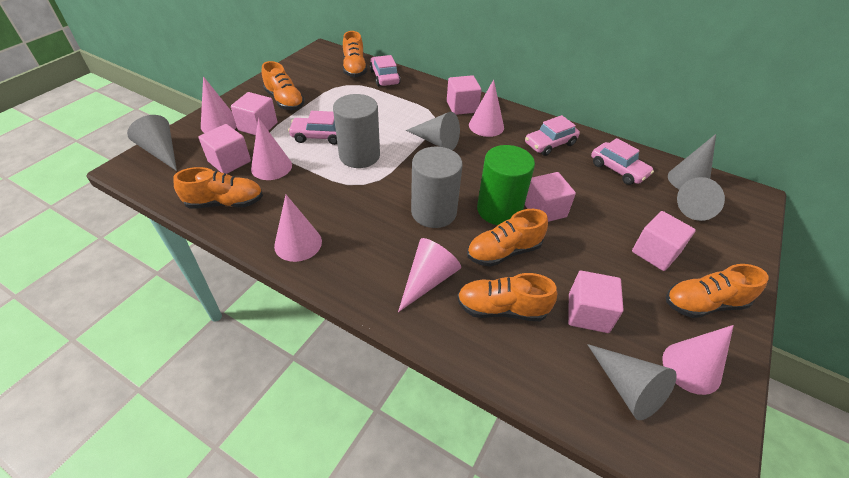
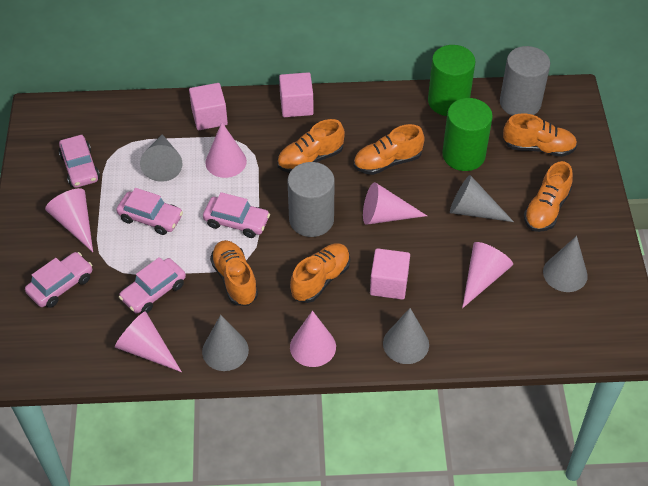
green cylinder: [477,145,535,225] = 1 -> [428,45,476,116] [442,98,493,171] = 2
pink car: [288,111,337,145] [369,55,401,87] [525,115,580,156] [591,138,654,185] = 4 -> [25,252,92,308] [59,135,100,188] [116,188,183,235] [119,257,186,313] [203,192,270,238] = 5
pink cube: [198,124,251,174] [231,92,277,135] [447,75,482,115] [525,172,576,222] [568,271,623,333] [632,211,696,271] = 6 -> [189,83,228,130] [279,72,314,117] [370,248,410,300] = 3

